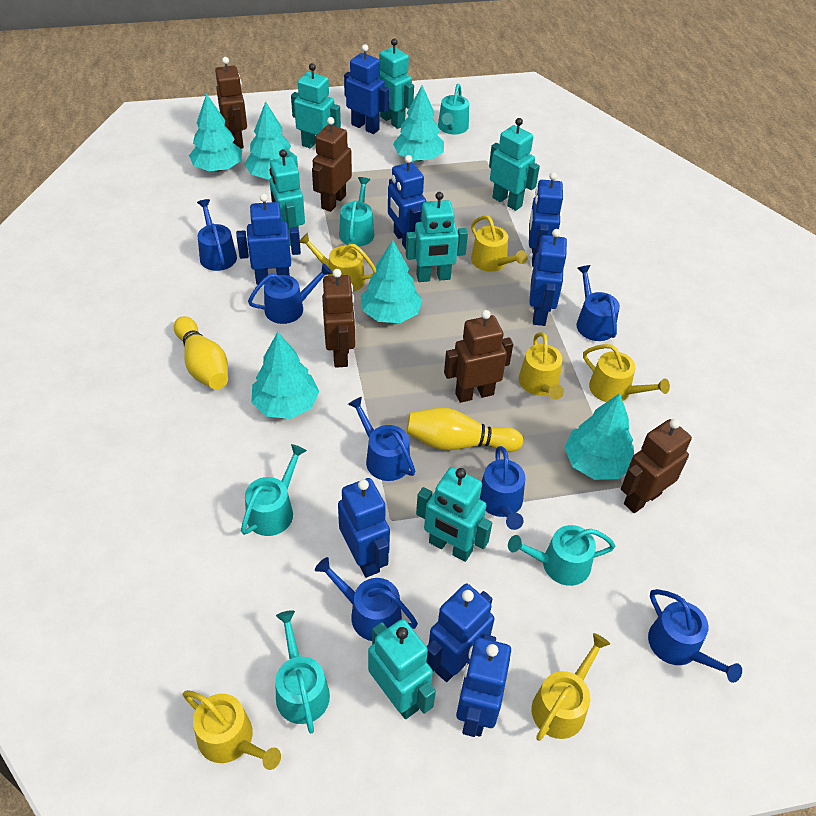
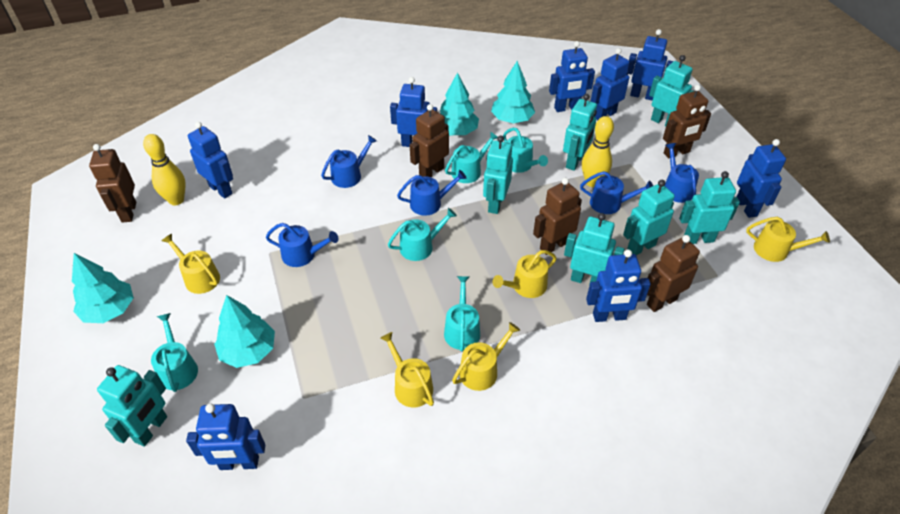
blue watering can: [197,199,237,271] [248,264,333,324] [315,557,418,641] [348,397,415,481] [480,446,525,530] [576,265,620,341] [648,589,742,683] = 7 -> [266,223,339,267] [321,135,377,188] [397,170,467,216] [580,171,653,214] [665,143,699,203] = 5
turquoise tree: [189,93,242,171] [244,101,298,179] [251,332,319,419] [361,240,422,323] [393,85,444,161] [564,393,634,480] = 6 -> [72,253,134,323] [214,295,275,368] [440,72,479,135] [491,61,535,123] = 4
yellow watering can: [183,690,281,770] [300,233,376,292] [471,215,527,272] [519,332,564,400] [532,633,610,741] [583,344,670,402] = 6 -> [162,234,220,294] [380,332,434,408] [452,322,520,391] [493,250,557,298] [746,217,830,262] = 5

